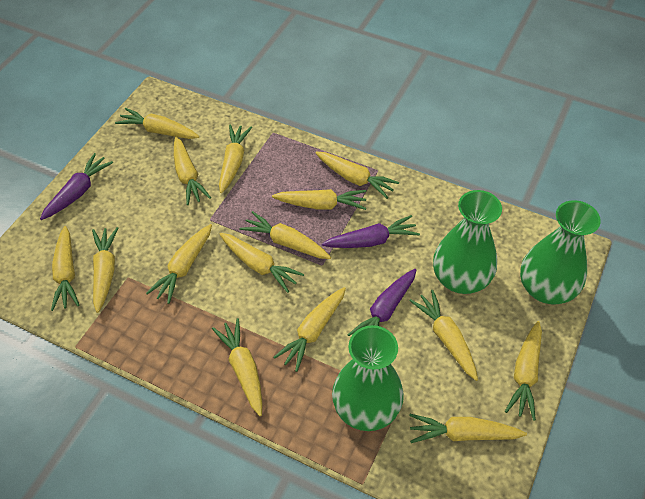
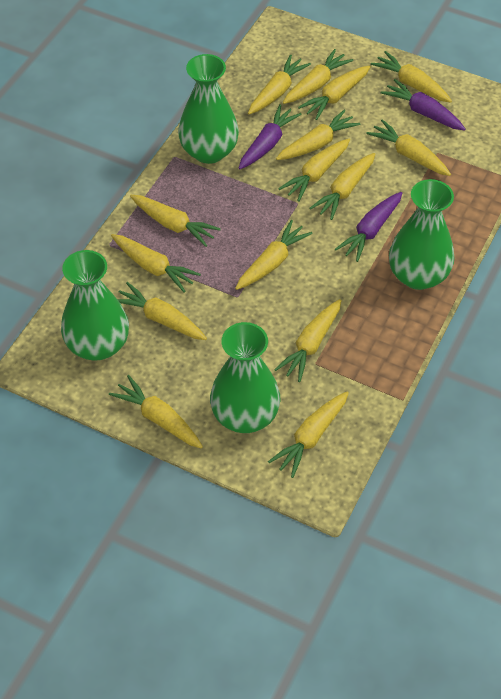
green vase: [332,325,404,431] [433,190,502,294] [520,200,601,304] = 3 -> [61,250,129,360] [178,54,239,164] [210,322,281,433] [389,179,454,290] = 4

